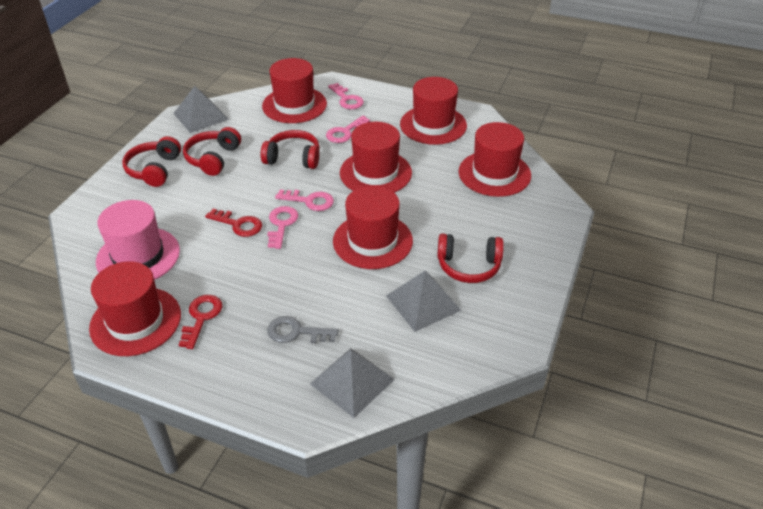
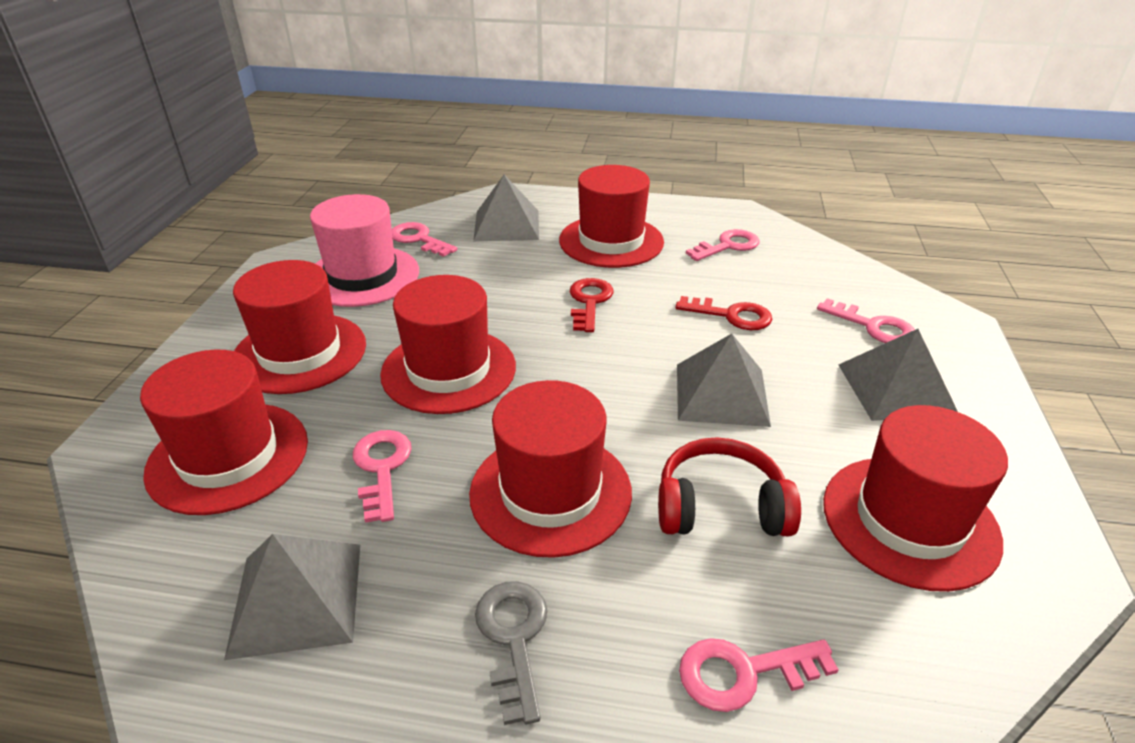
grey pyramid: [173,86,229,133] [310,348,395,418] [386,271,461,332] = 3 -> [224,534,360,660] [473,175,539,241] [677,334,771,427] [839,329,958,421] = 4
pink key: [267,206,298,249] [275,189,334,211] [326,116,370,143] [328,83,364,109] = 4 -> [353,430,412,523] [392,222,457,257] [679,638,839,712] [686,229,760,261] [817,298,915,343] = 5
red headphones: [122,136,181,187] [183,127,241,176] [261,130,320,169] [437,234,504,283] = 4 -> [658,437,801,536] = 1

